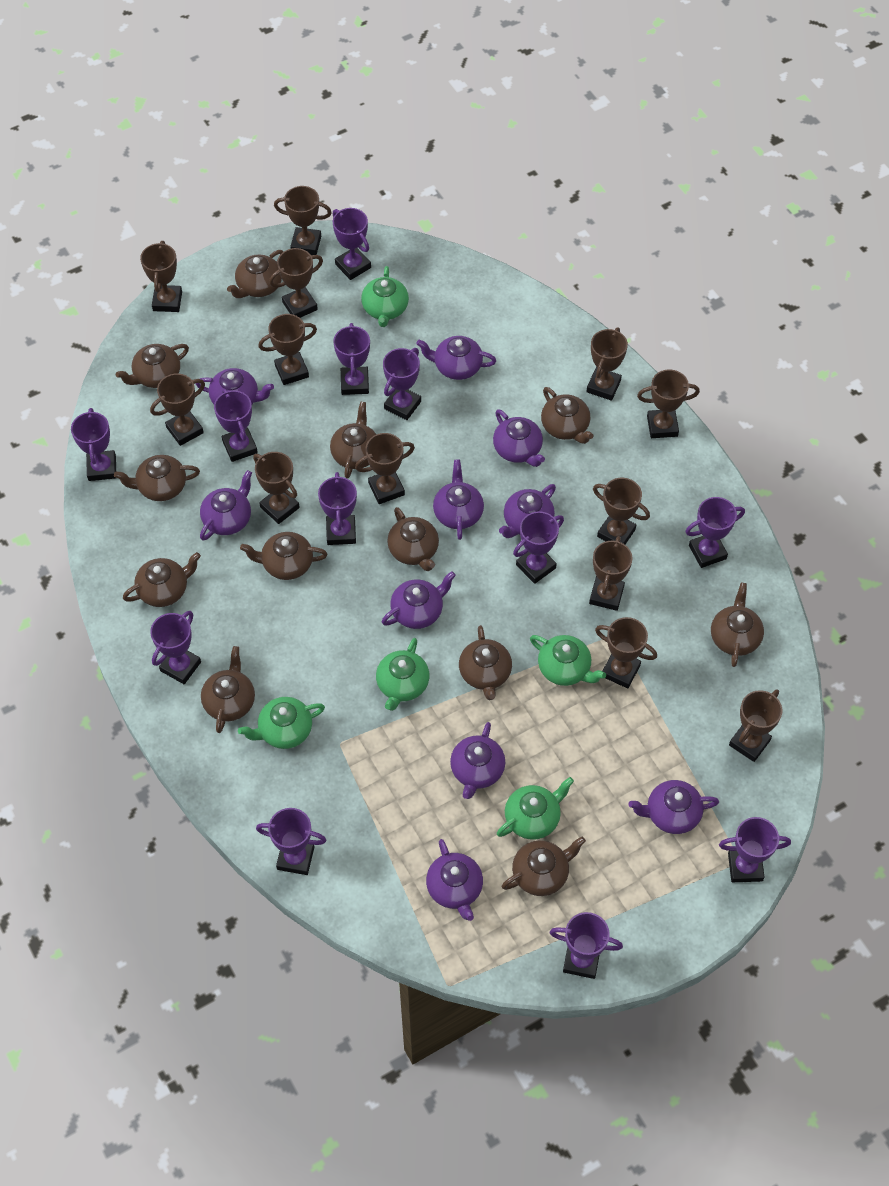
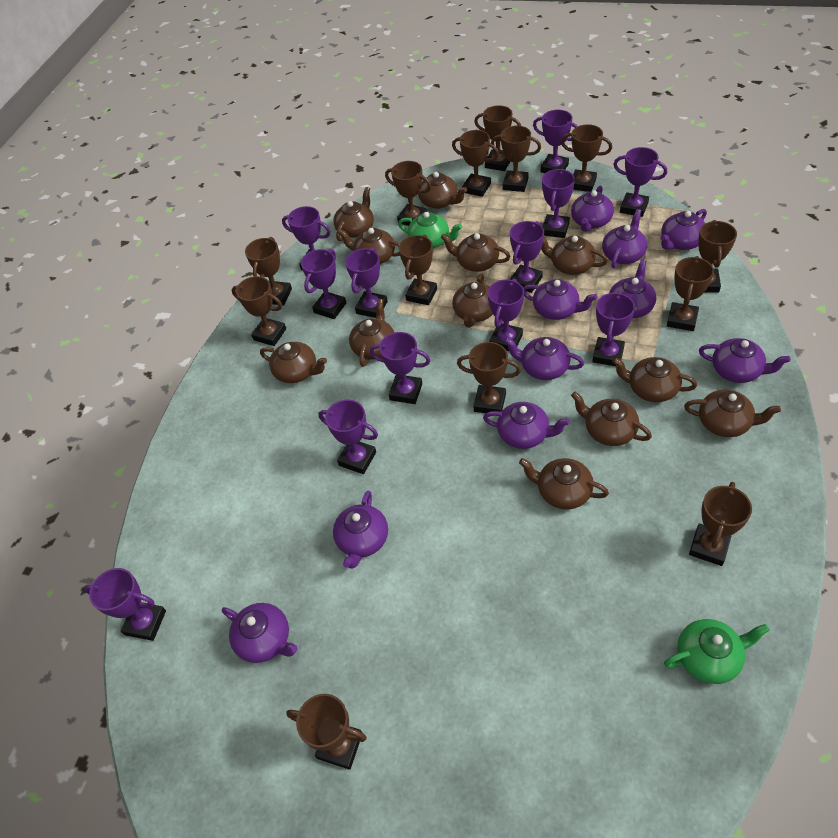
green teapot: [238,697,325,749] [361,266,409,327] [376,638,430,711] [497,777,574,840] [530,635,606,686] = 5 -> [398,212,462,249] [664,619,770,684] = 2

